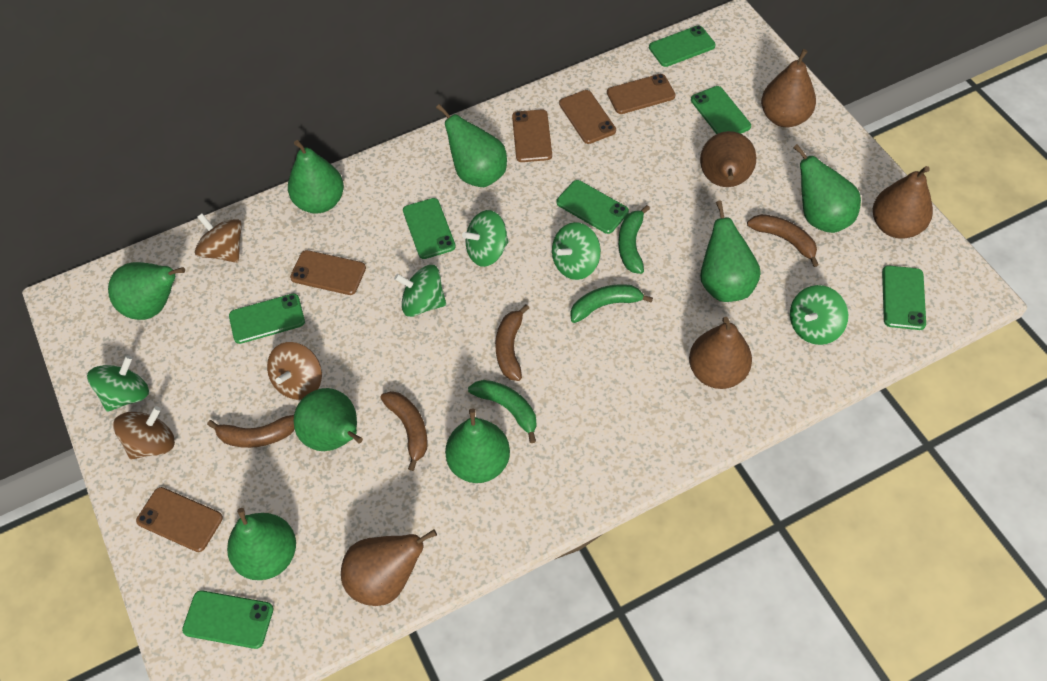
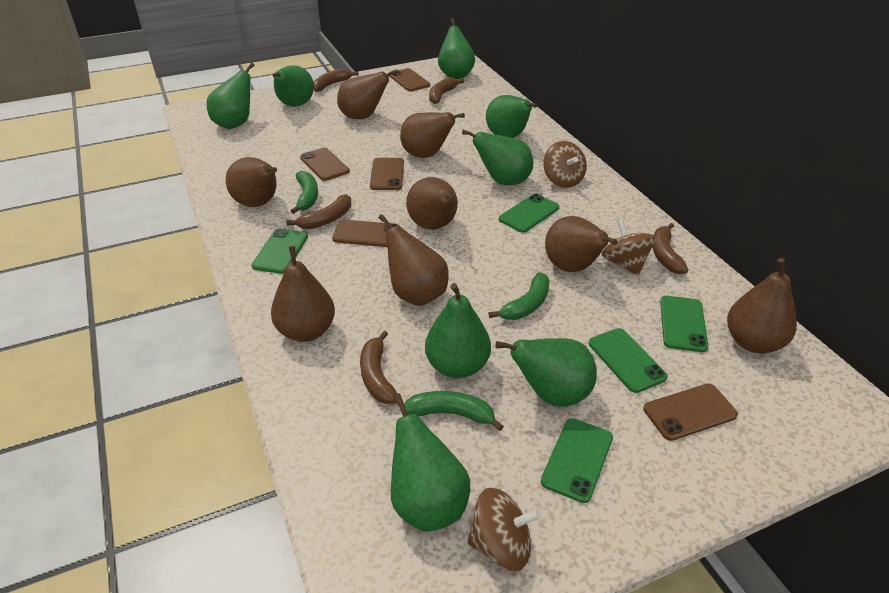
brown banana: [207,415,295,448] [380,391,428,471] [495,304,529,381] [747,214,819,267] = 4 -> [287,194,351,229] [313,68,359,92] [360,331,397,404] [429,77,464,104] [652,223,688,274] = 5
brown pear: [341,529,437,606] [689,317,752,389] [700,131,756,187] [761,49,816,127] [873,166,933,239] = 5 -> [226,157,277,207] [271,246,335,342] [337,69,398,119] [379,214,449,306] [400,112,465,158] [406,177,458,229] [545,216,618,272] [727,258,797,354] = 8
green phone: [182,590,274,649] [229,294,305,344] [403,198,456,259] [556,180,629,234] [649,25,716,67] [691,86,751,134] [882,265,926,330] = 7 -> [251,228,308,274] [499,194,559,233] [541,418,613,503] [589,328,668,393] [660,296,708,352] = 5
green spinning top: [87,356,149,412] [394,265,446,317] [462,210,509,267] [552,222,601,280] [790,285,848,345] = 5 -> none = 0

